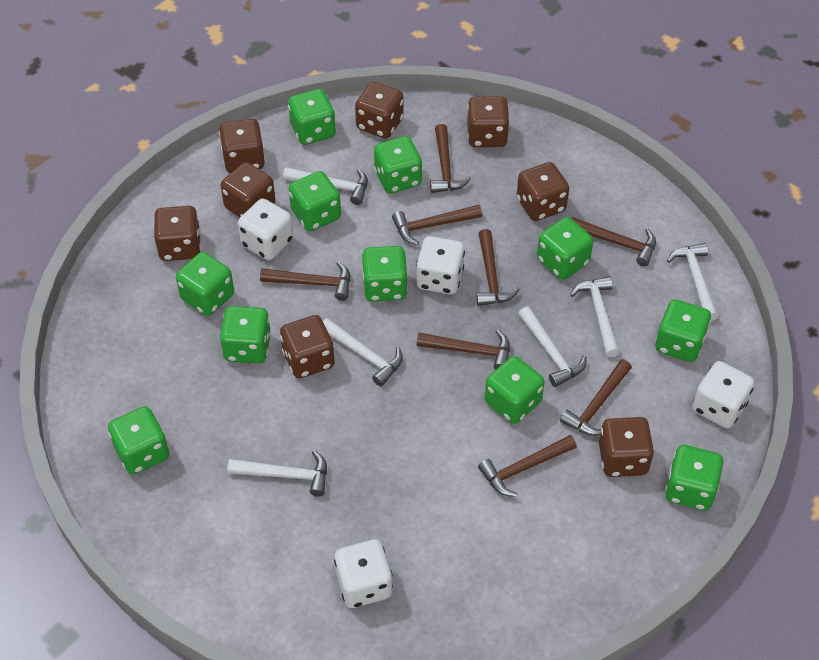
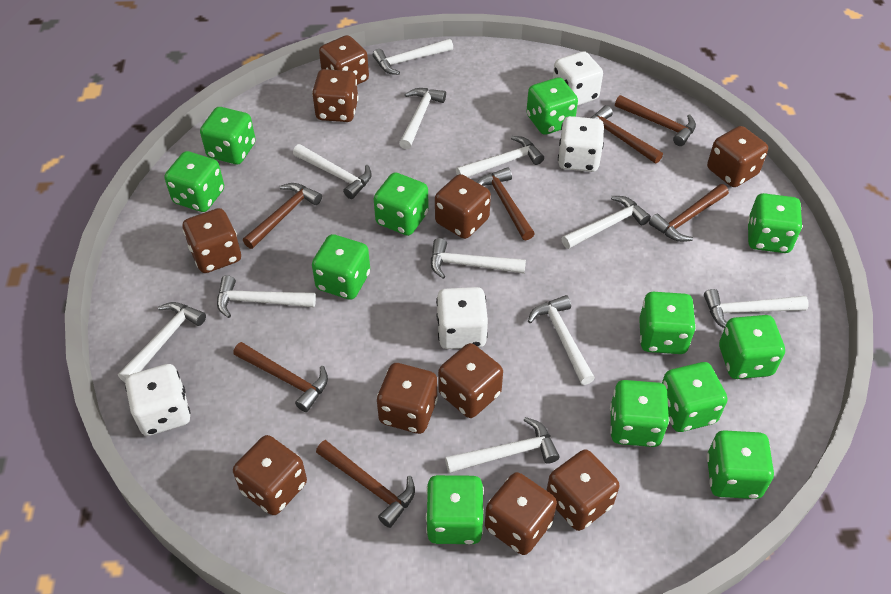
brown dice: [154,206,201,261] [219,119,265,173] [221,162,275,217] [280,315,335,379] [355,82,404,139] [467,96,510,147] [517,162,569,221] [599,417,654,477] = 8 -> [183,208,241,273] [233,435,307,515] [312,69,359,122] [319,35,369,85] [377,363,438,434] [435,174,491,239] [438,343,503,418] [485,472,557,555] [546,449,619,531] [707,126,768,187] = 10
brown hammer: [260,261,350,301] [392,205,482,245] [417,330,510,370] [430,124,471,193] [476,229,520,306] [478,435,577,497] [560,359,632,436] [572,217,656,266] = 8 -> [233,342,328,412] [243,183,322,249] [316,440,415,528] [477,167,535,240] [591,105,663,163] [615,95,696,146] [649,184,729,242] = 7
green dice: [108,406,169,475] [176,252,234,316] [220,306,271,363] [288,89,336,145] [289,171,341,231] [362,246,408,302] [374,136,422,194] [485,356,545,424] [537,217,593,280] [655,299,711,362] [665,445,723,511] = 11 -> [164,151,224,212] [200,107,256,164] [312,234,370,300] [374,172,429,236] [426,475,484,544] [526,77,578,135] [610,380,669,447] [639,292,696,354] [662,362,728,432] [707,430,774,499] [719,315,785,379] [747,193,803,253] = 12
white hammer: [227,450,327,497] [283,167,368,205] [323,318,403,386] [518,306,587,387] [570,276,620,357] [667,243,718,321] = 6 -> [118,302,206,382] [217,275,316,318] [293,144,372,199] [373,39,453,75] [399,88,446,149] [431,238,526,279] [445,417,560,473] [456,136,544,177] [528,295,595,385] [562,196,651,249] [704,289,809,328] = 11

